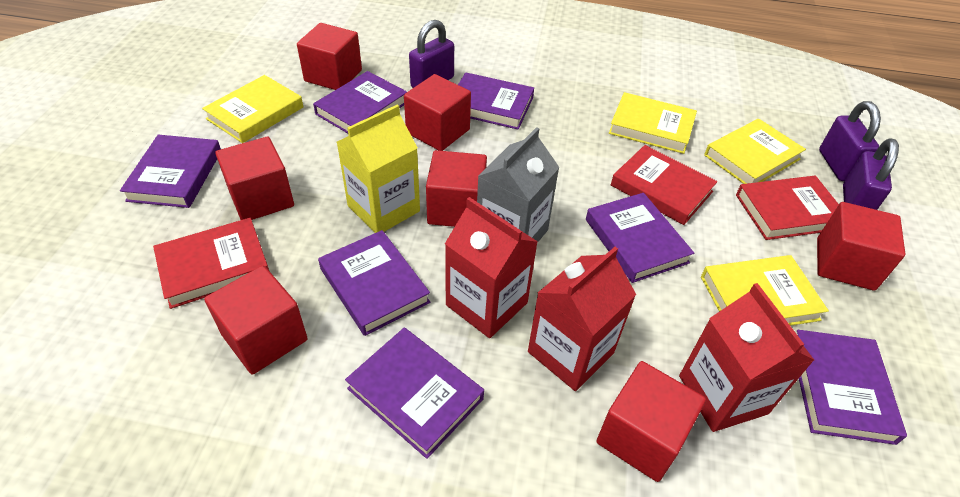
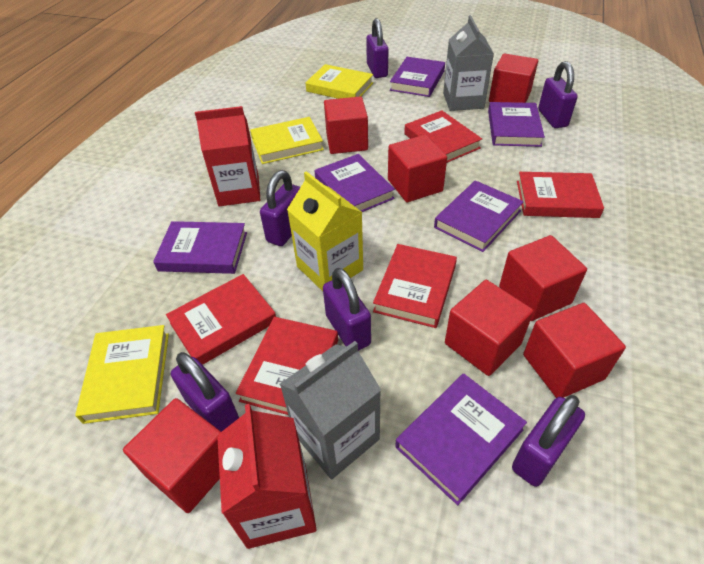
grey carton: [477,127,560,243] = 1 -> [280,341,381,479] [443,15,494,111] = 2
purple book: [120,135,221,208] [313,71,407,133] [318,230,430,336] [345,328,484,459] [458,72,534,130] [586,193,694,283] [797,330,907,445] = 7 -> [153,221,247,274] [315,154,395,212] [390,57,445,97] [395,373,527,505] [434,180,524,252] [488,102,545,147] = 6
purple padlock: [409,20,454,88] [819,101,881,181] [843,138,899,210] = 3 -> [171,352,239,432] [260,170,300,246] [323,268,371,351] [366,18,389,78] [512,395,585,487] [538,61,578,128] = 6
red book: [153,218,269,309] [611,145,717,225] [736,176,839,240] = 3 -> [166,274,276,365] [236,317,338,415] [373,244,457,328] [404,110,482,163] [517,172,604,218] = 5
red carton: [445,197,538,338] [528,247,636,391] [679,283,814,432] = 3 -> [195,106,260,206] [217,404,317,549] = 2
yellow book: [202,75,303,143] [609,92,697,154] [701,255,829,326] [704,119,806,184] = 4 -> [75,325,169,424] [250,117,324,164] [305,64,373,99] = 3

